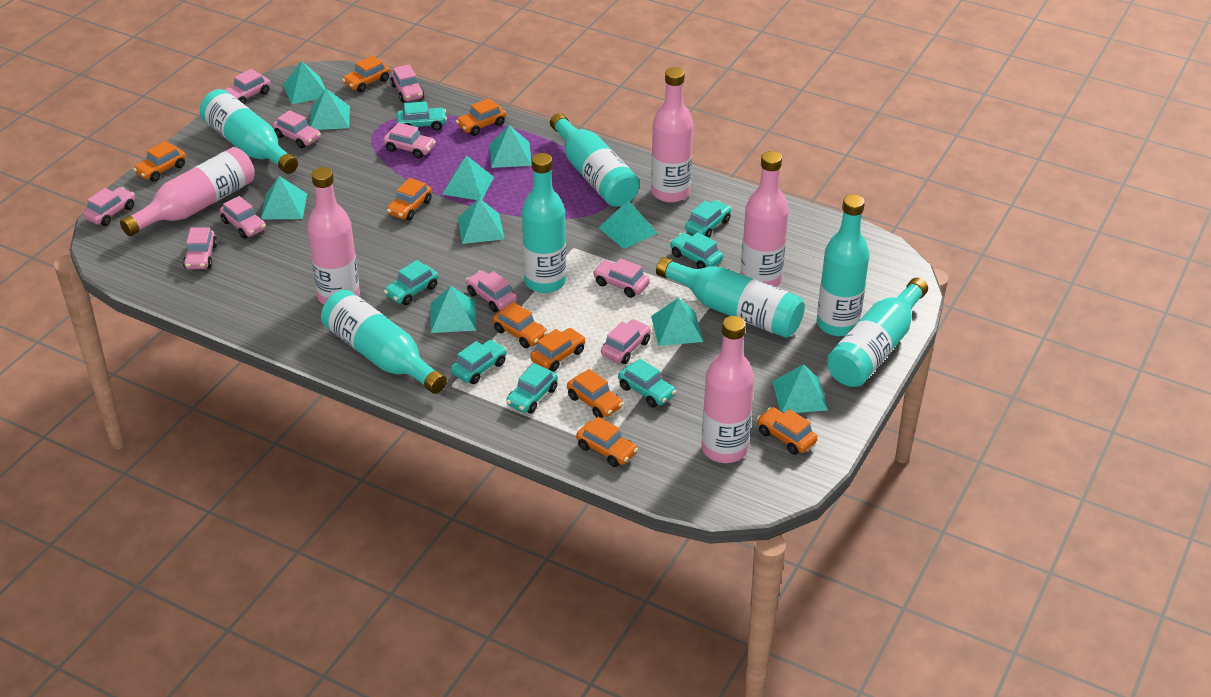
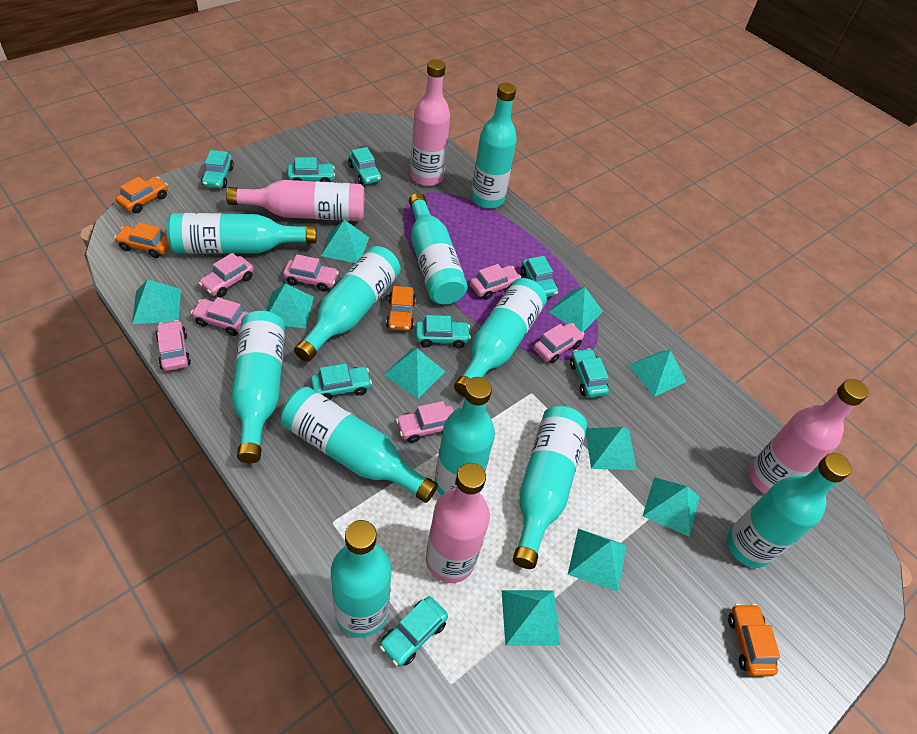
orange car: [133,141,186,182] [342,56,390,92] [387,178,432,220] [456,98,507,136] [493,302,548,348] [530,328,586,372] [567,369,623,418] [576,417,638,467] [757,407,818,455] = 9 -> [114,222,169,258] [116,177,168,213] [386,286,416,331] [728,604,780,677] = 4
pink bottle: [120,147,255,236] [307,167,360,305] [651,67,693,203] [702,316,754,463] [741,151,789,287] = 5 -> [226,180,364,221] [410,59,450,186] [426,463,490,583] [749,379,868,494] = 4
pink car: [83,187,135,226] [183,227,217,269] [220,196,266,239] [225,69,270,105] [273,110,321,148] [383,122,436,159] [390,65,424,102] [466,271,517,312] [593,258,650,298] [601,319,651,364] = 10 -> [155,320,191,371] [191,297,249,336] [199,253,254,297] [283,254,339,292] [396,401,454,443] [470,264,521,300] [533,323,584,363] = 7
turquoise bottle: [199,89,298,174] [321,290,447,394] [522,153,566,293] [550,113,640,207] [656,257,805,338] [817,194,870,336] [827,278,928,387] = 7 -> [167,213,316,254] [231,310,285,463] [281,387,438,503] [294,246,401,362] [331,520,391,637] [409,193,468,304] [435,377,495,496] [454,278,547,397] [471,83,517,208] [513,406,587,569] [727,453,852,568] = 11
turquoise car: [384,260,439,305] [396,102,447,130] [451,340,507,384] [506,363,558,414] [618,359,676,407] [670,232,723,269] [685,200,731,238] = 7 -> [201,150,234,188] [287,157,335,182] [311,364,372,400] [348,147,382,185] [380,596,448,666] [416,315,471,348] [521,256,558,297] [570,348,609,398] = 8

